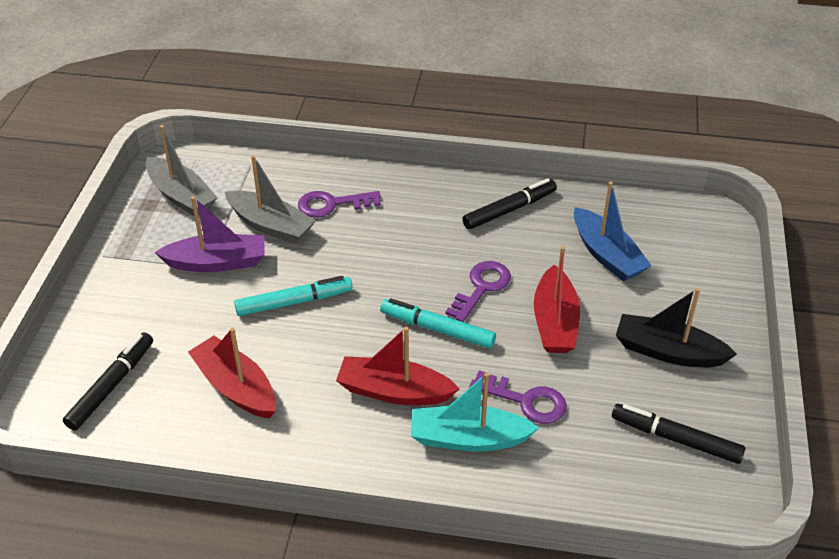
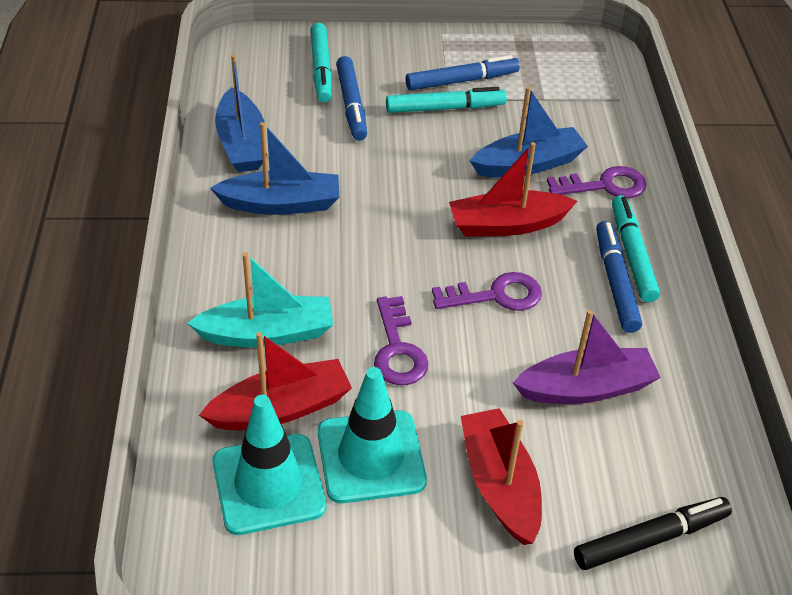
black boat: [616,288,737,367] = 1 -> none = 0
black marker: [63,332,153,431] [462,178,557,229] [612,404,745,464] = 3 -> [574,497,732,570] = 1
blue boat: [574,181,652,281] = 1 -> [210,122,339,215] [215,54,266,172] [470,86,588,178] = 3
blue marker: none = 0 -> [336,56,367,141] [406,55,520,90] [596,221,642,333] = 3
grey boat: [146,125,218,216] [225,155,316,244] = 2 -> none = 0
turquoise marker: [234,276,352,316] [380,298,496,349] = 2 -> [310,23,332,103] [386,87,507,113] [612,195,660,303] = 3
turquoise traffic cone: none = 0 -> [213,395,326,535] [318,367,427,503] = 2

